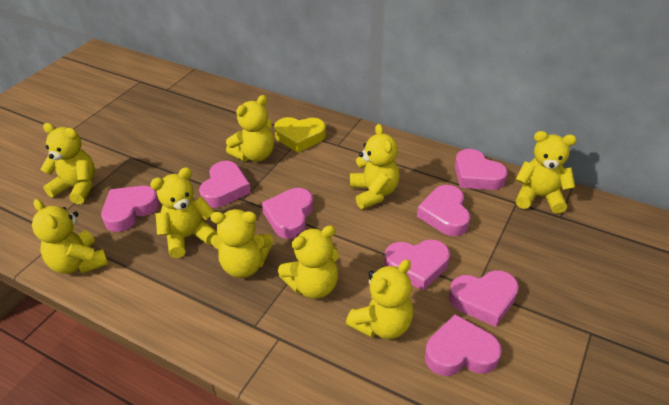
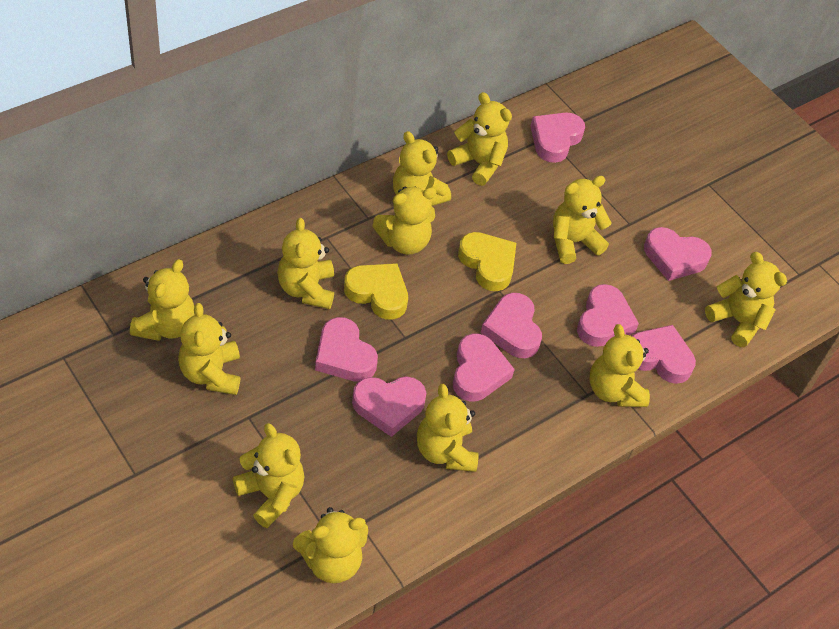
yellow heart: [274,117,326,153] = 1 -> [344,263,408,320] [458,232,516,291] = 2
yellow teddy bear: [32,199,108,274] [41,123,95,204] [150,167,217,258] [210,209,273,278] [226,95,274,162] [278,225,339,299] [346,259,413,339] [350,124,400,209] [515,131,576,214] = 9 -> [130,259,195,341] [178,303,240,395] [233,423,304,528] [277,218,334,309] [293,507,368,583] [372,186,436,255] [393,131,451,206] [417,384,479,472] [447,92,512,186] [553,176,611,264] [589,324,650,407] [705,252,787,347] = 12

